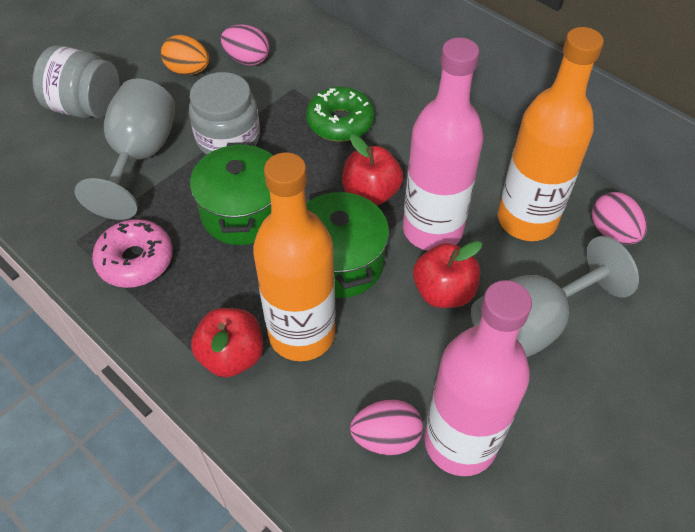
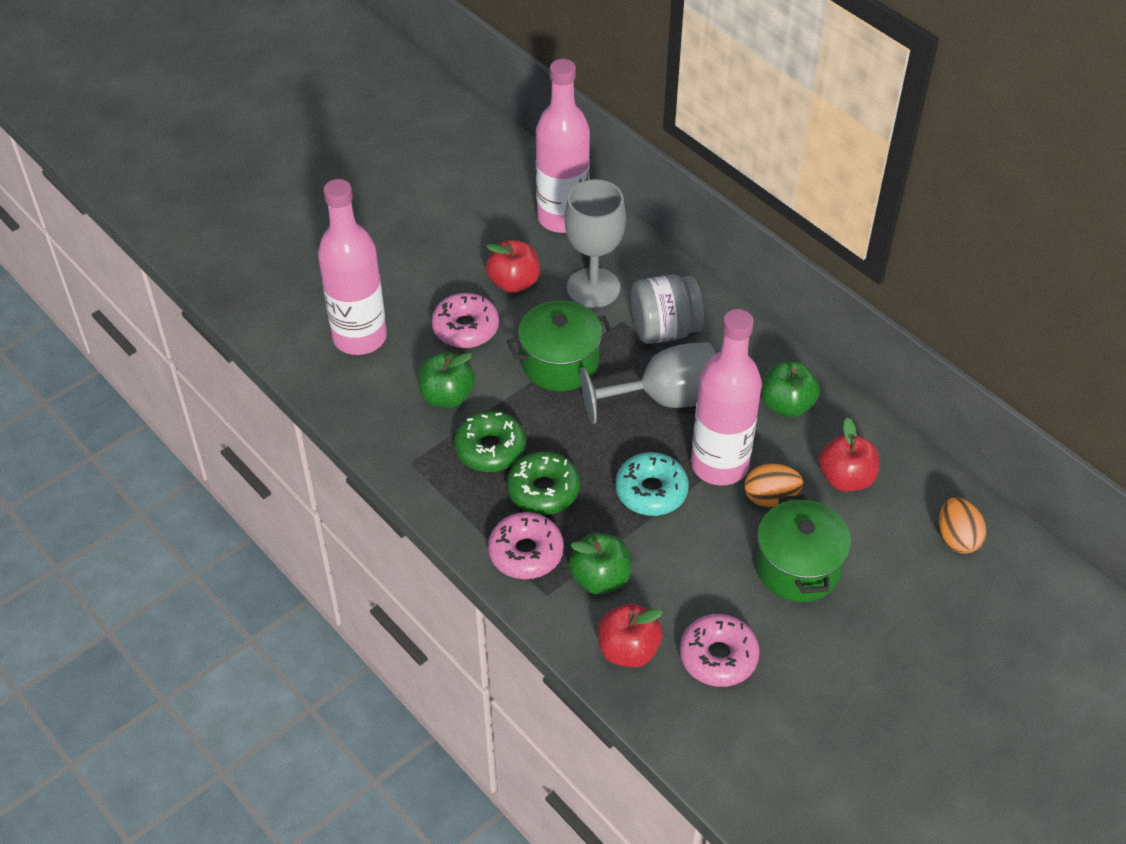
green apple: none = 0 -> [418,352,475,408] [569,533,632,595] [762,361,820,417] = 3
green donut: [306,87,374,141] = 1 -> [454,411,526,472] [507,451,580,515] = 2
grey jar: [33,45,120,118] [189,72,260,155] = 2 -> [631,275,704,344] = 1
orange bottle: [253,152,336,361] [498,27,604,241] = 2 -> none = 0
orange egg: [161,35,209,75] = 1 -> [744,463,803,507] [939,497,987,554] = 2
pink bottle: [403,38,483,251] [424,280,532,476] = 2 -> [318,179,387,355] [536,59,590,233] [691,309,762,486] = 3
pink donut: [92,219,173,288] = 1 -> [431,293,499,348] [488,512,564,579] [680,614,760,687] = 3
pink egg: [221,25,269,66] [350,399,423,455] [592,192,647,244] = 3 -> none = 0
turquoise donut: none = 0 -> [615,452,689,516] = 1

